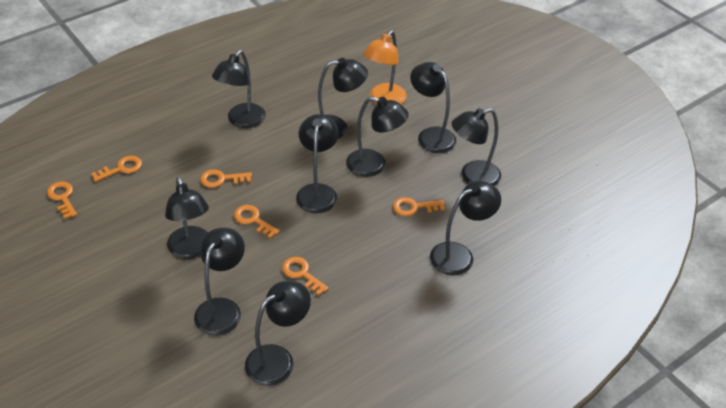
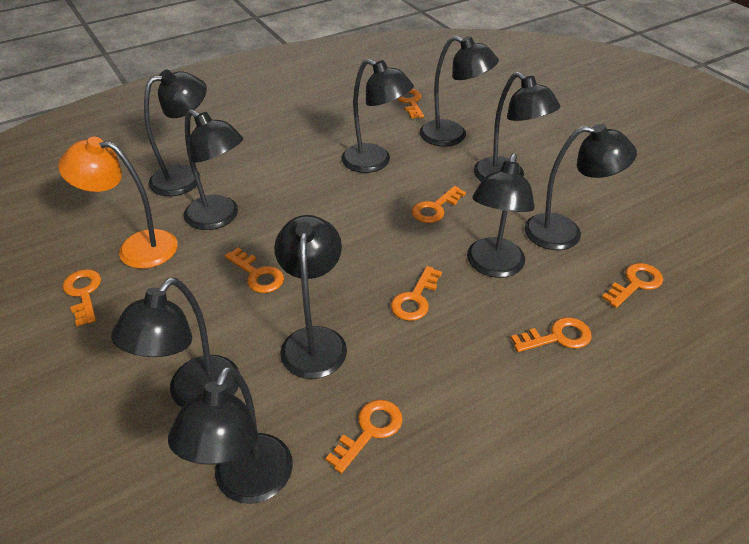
orange key: [47,182,77,219] [91,156,142,182] [200,170,252,188] [234,205,280,238] [282,257,329,296] [393,197,445,216] = 6 -> [63,269,101,326] [225,248,284,293] [326,400,403,473] [391,266,442,321] [397,89,424,118] [412,186,466,223] [511,317,592,352] [602,263,663,308] = 8

